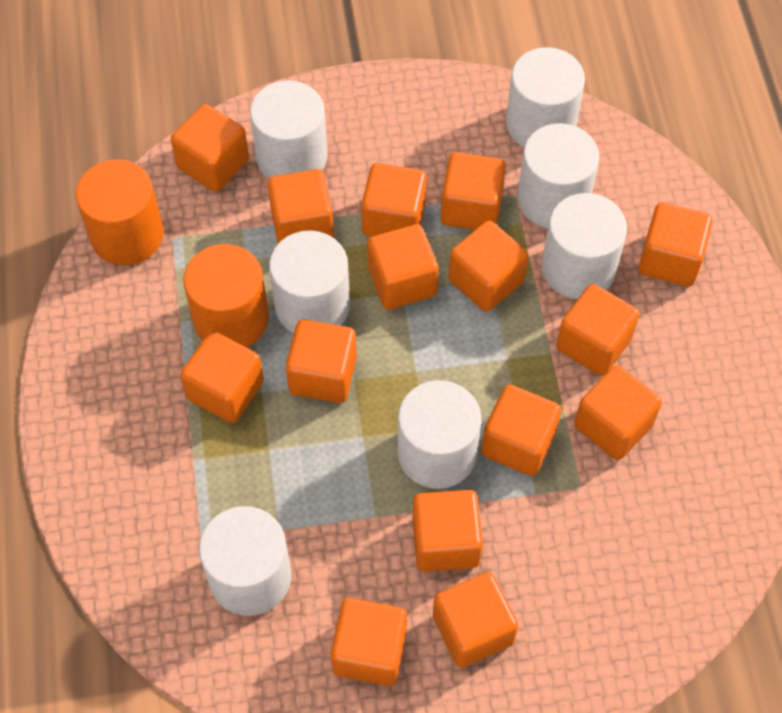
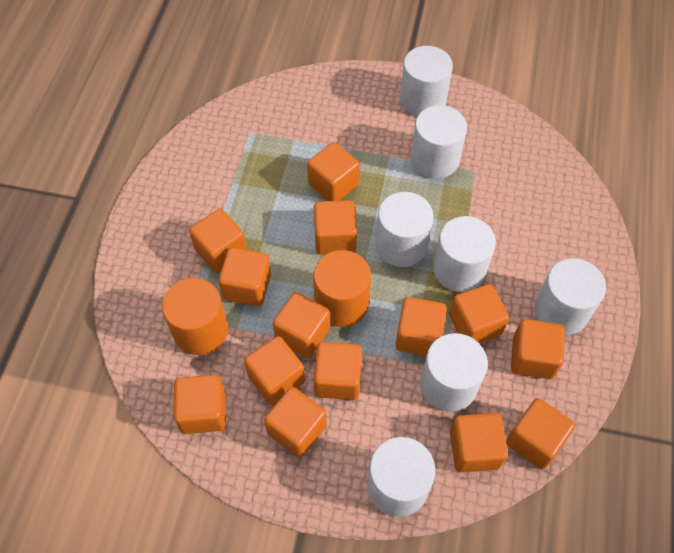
orange cube: [171,104,249,192] [180,331,264,423] [267,169,334,244] [286,319,357,403] [330,598,407,686] [361,163,427,237] [367,224,439,310] [412,490,483,572] [433,572,518,667] [441,152,506,230] [448,221,528,312] [481,385,561,476] [556,284,639,376] [574,365,662,460] [639,202,713,287] = 15 -> [174,375,226,434] [189,209,247,273] [218,247,271,306] [244,336,305,405] [264,387,327,458] [273,292,330,358] [307,142,360,201] [313,342,362,400] [314,200,357,255] [395,297,447,356] [449,284,509,343] [450,413,508,472] [506,398,575,469] [511,319,565,379] = 14

